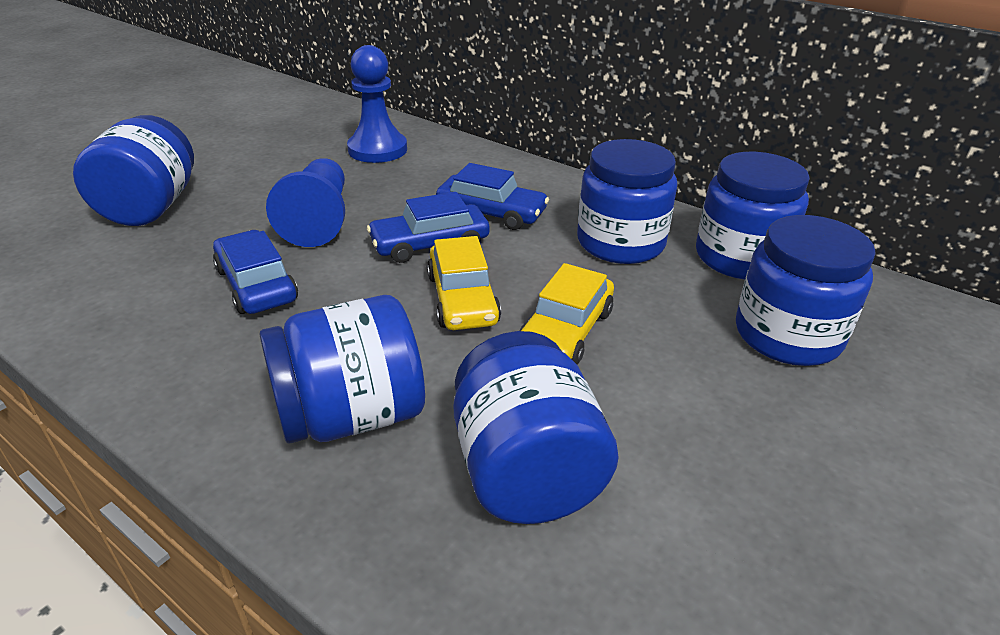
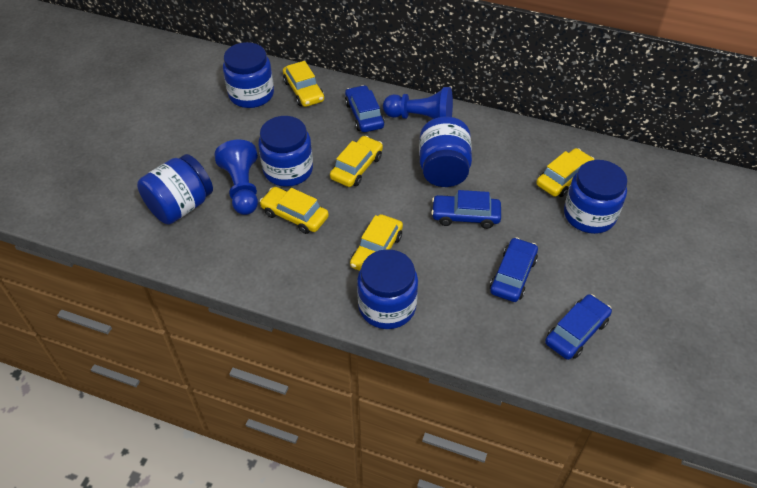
blue car: [213,230,298,314] [367,192,490,263] [436,163,549,230] = 3 -> [345,85,384,132] [431,190,501,229] [490,237,538,302] [545,294,612,360] = 4
yellow car: [427,236,501,330] [519,263,614,365] = 2 -> [260,187,329,234] [283,61,324,107] [330,136,383,187] [350,214,403,271] [536,148,594,197] = 5

